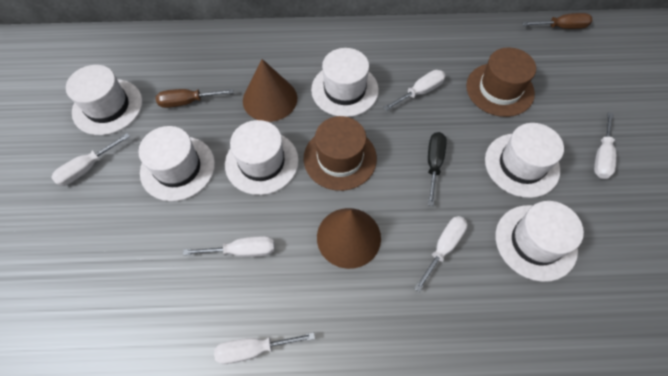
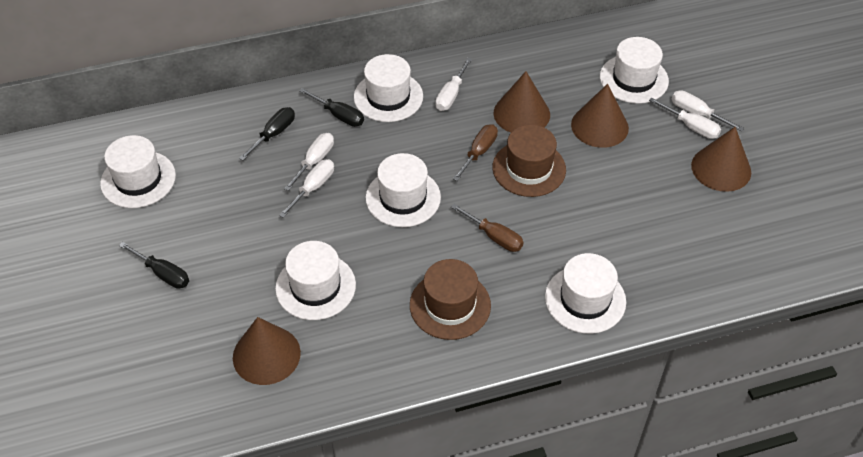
black screwdriver: [428,132,447,206] = 1 -> [119,242,189,289] [239,107,295,160] [299,88,364,127] = 3
brown cone: [243,59,297,122] [317,208,381,269] = 2 -> [233,317,301,385] [493,71,550,133] [571,84,629,148] [691,127,751,192] = 4
white screwdriver: [51,133,130,186] [183,236,275,257] [214,332,315,364] [383,70,446,111] [414,216,468,292] [594,112,617,179] = 6 -> [279,159,334,218] [284,133,334,191] [435,58,472,111] [649,98,721,139] [672,90,744,132] = 5

